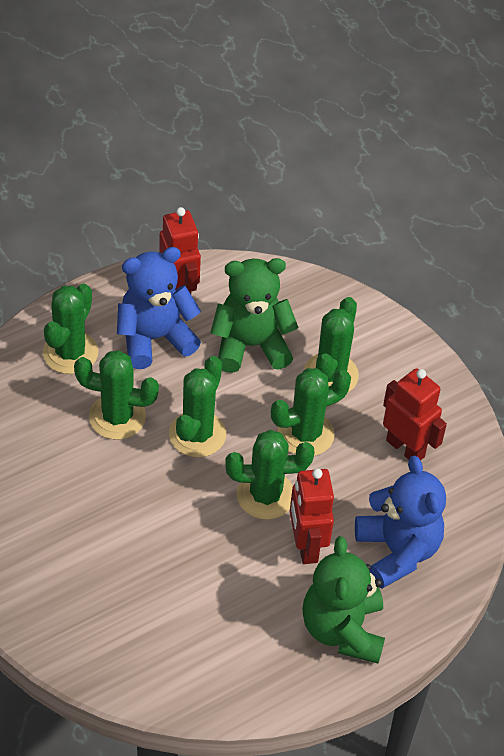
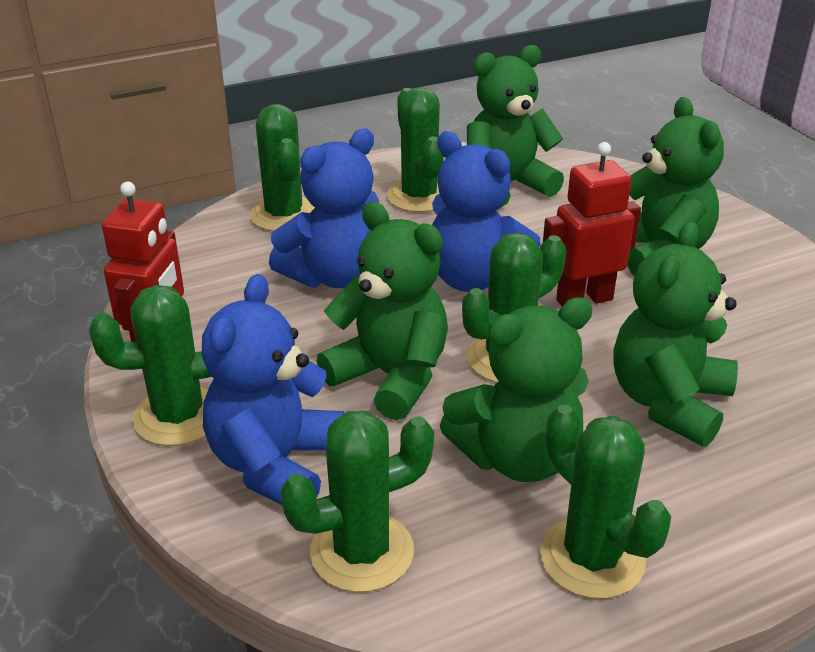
blue teddy bear: [117,247,201,369] [355,456,446,588] = 2 -> [202,274,344,505] [269,129,379,288] [432,131,540,292] = 3
green teddy bear: [210,258,299,373] [302,536,385,663] = 2 -> [317,202,448,420] [440,297,593,482] [467,45,564,209] [613,221,738,447] [627,97,724,276] = 5
red robot: [159,207,201,294] [290,469,334,564] [383,368,447,461] = 3 -> [102,182,184,342] [543,142,641,306] = 2

